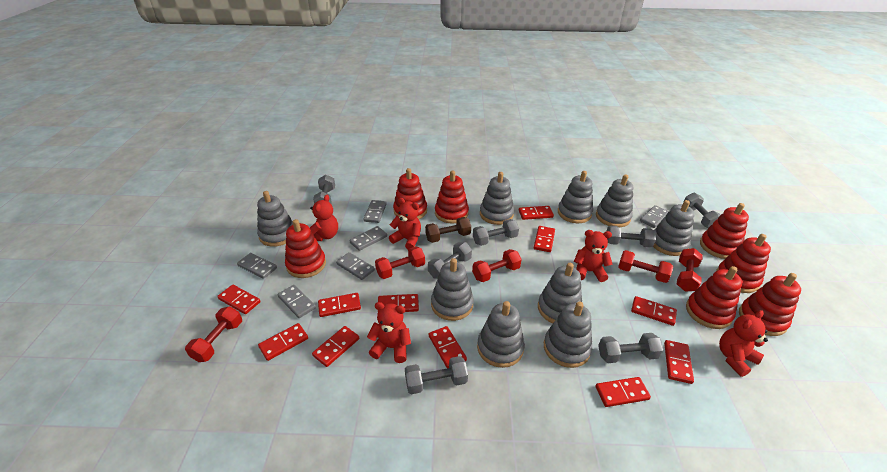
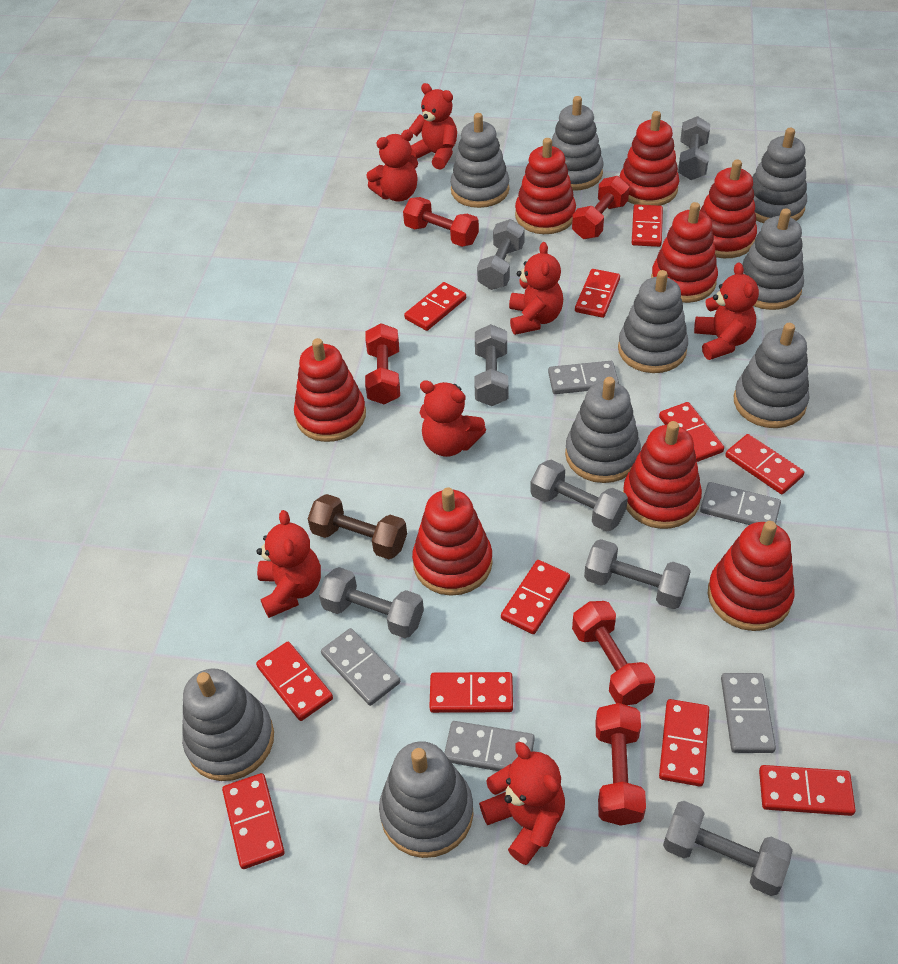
grey domino: [237,253,277,279] [277,285,316,318] [336,252,375,280] [350,226,387,251] [363,200,387,223] [640,205,669,228] = 6 -> [321,628,400,706] [444,721,535,771] [548,361,619,394] [700,482,781,525] [721,673,776,753] = 5
red stacking toy: [285,219,326,278] [393,168,427,219] [435,171,469,224] [686,266,742,329] [700,203,749,259] [716,234,771,293] [739,273,801,336] = 7 -> [294,338,366,442] [412,488,493,596] [515,138,576,234] [619,111,679,206] [623,421,702,529] [651,202,718,303] [700,160,757,258] [708,521,794,631] = 8
red teddy bear: [310,195,338,241] [367,302,411,363] [389,198,421,250] [574,230,613,282] [719,310,768,377] = 5 -> [256,510,321,618] [366,129,418,202] [409,83,457,170] [420,380,486,457] [479,742,565,865] [509,242,563,335] [694,263,759,360] = 7

